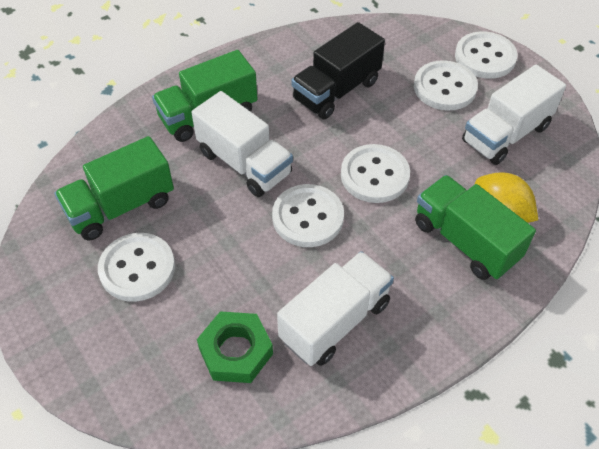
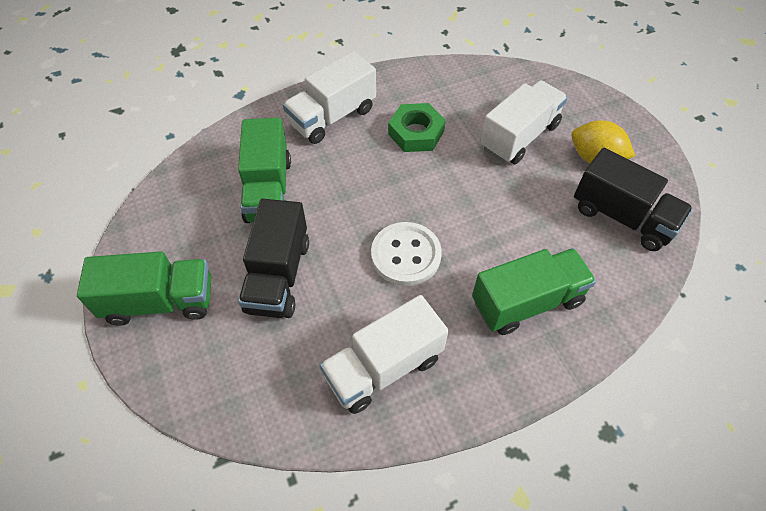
black truck: [291,22,385,119] = 1 -> [238,199,309,318] [574,148,693,251] = 2
white button: [98,233,175,302] [272,184,344,247] [341,144,410,203] [414,60,478,111] [455,31,518,79] = 5 -> [371,222,442,286] = 1

